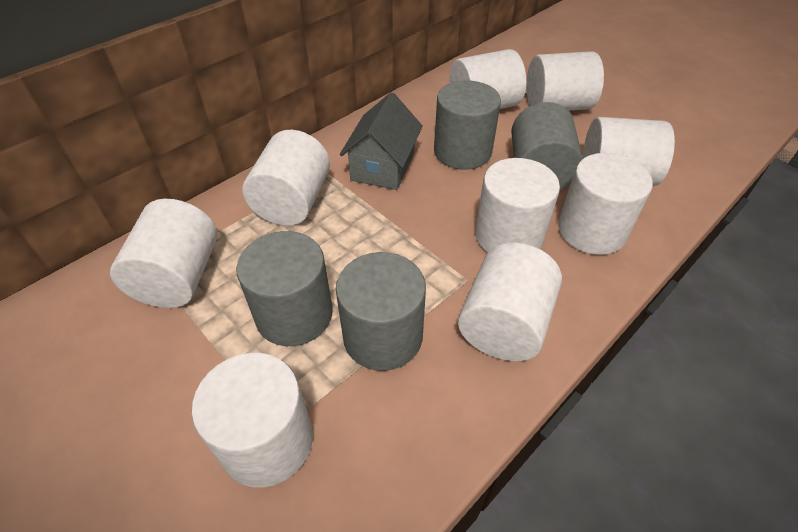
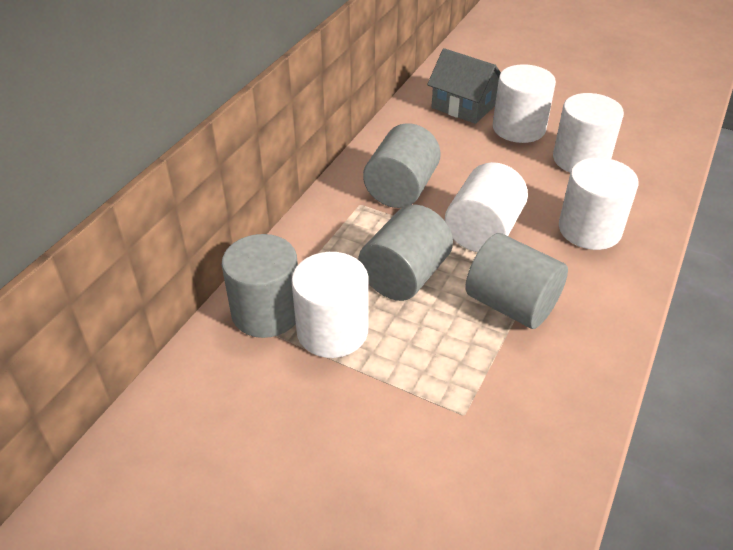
white cylinder: [110,199,217,308] [192,353,313,488] [242,130,330,226] [450,49,526,109] [458,243,562,361] [475,158,560,253] [526,51,604,111] [558,153,653,255] [583,117,675,186] = 9 -> [291,252,369,358] [445,162,528,252] [493,64,556,143] [553,93,624,173] [559,158,639,250] = 5

